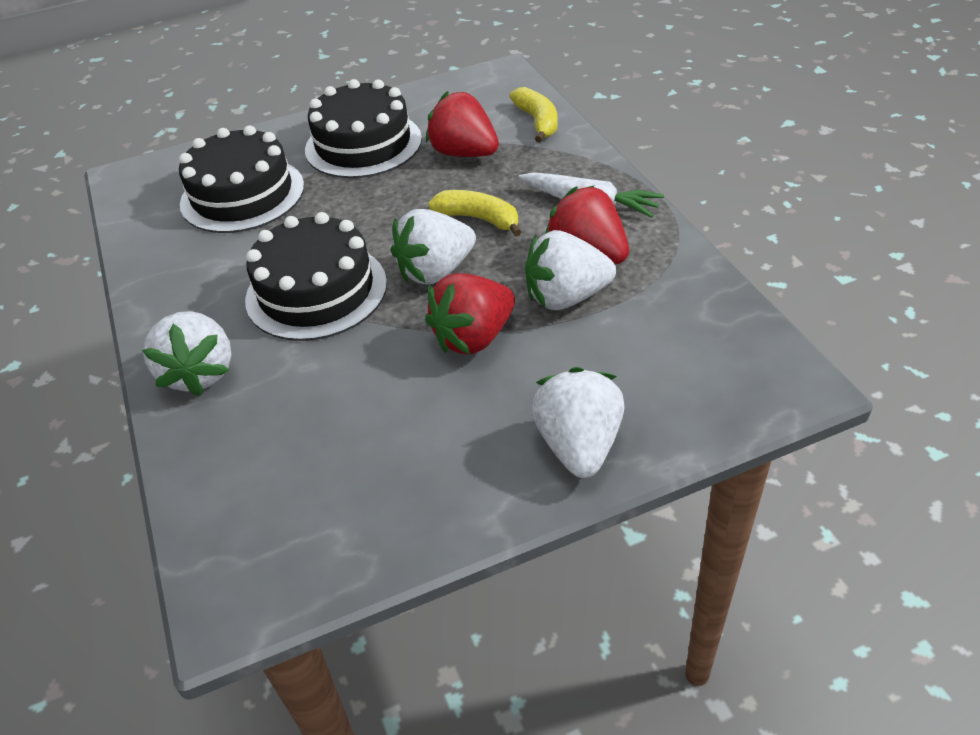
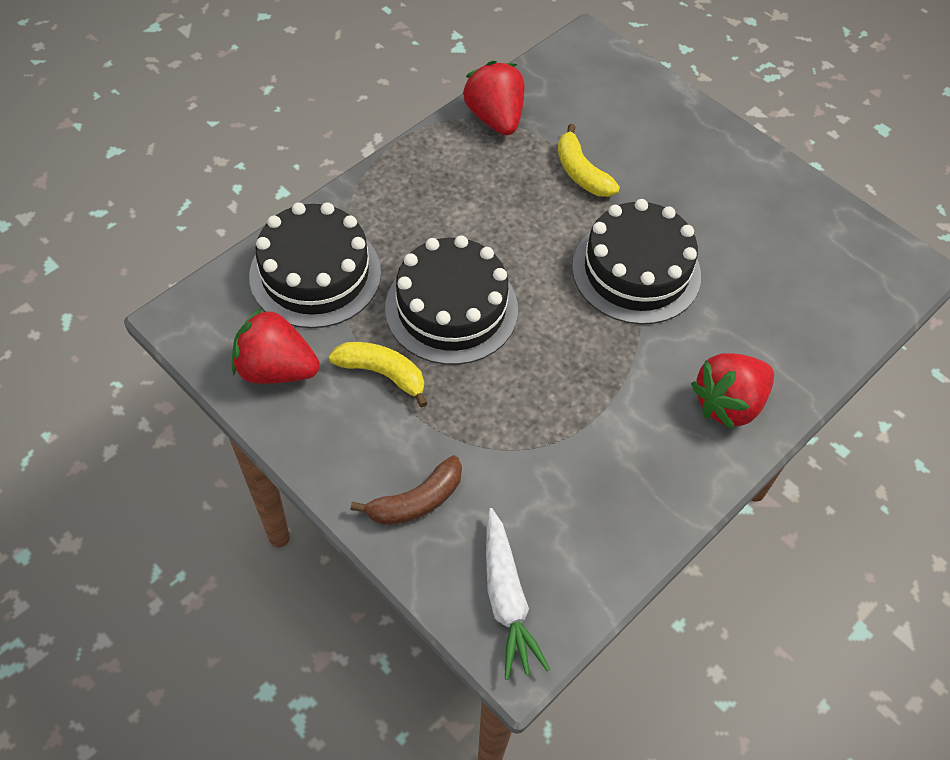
brown banana: none = 0 -> [351,456,462,525] = 1
white strawberry: [142,311,231,396] [391,209,476,285] [525,230,616,310] [531,367,625,478] = 4 -> none = 0

